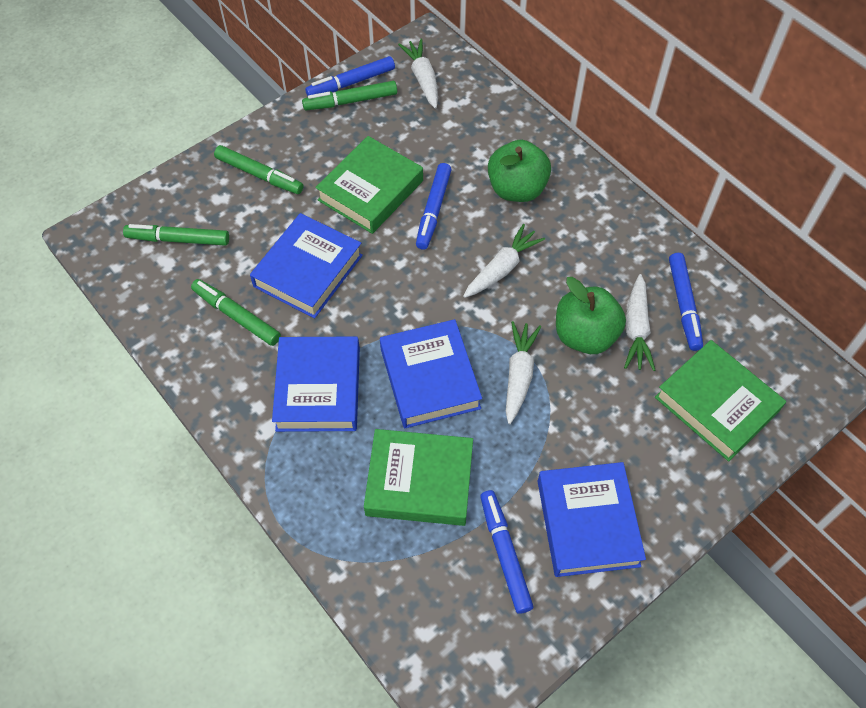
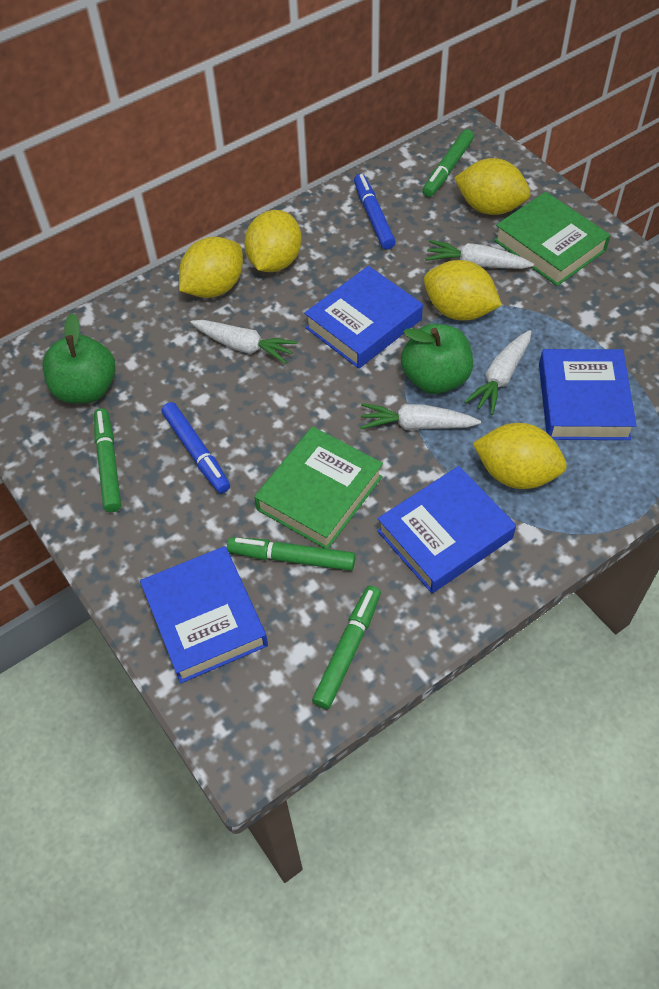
blue marker: [305,56,395,96] [416,163,452,250] [480,490,534,614] [669,253,703,351] = 4 -> [161,402,230,493] [354,174,395,249] = 2
green book: [315,136,423,234] [364,429,473,526] [655,340,786,461] = 3 -> [254,426,383,549] [494,192,610,286] = 2
yellow lemon: none = 0 -> [179,237,243,298] [245,210,302,272] [424,260,502,320] [454,158,530,215] [473,423,567,489] = 5

